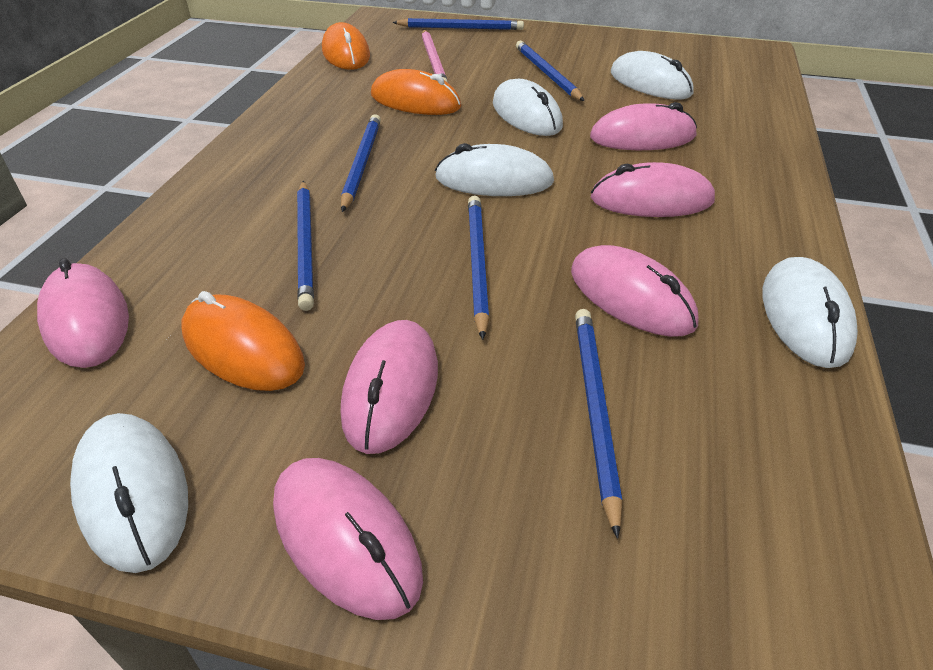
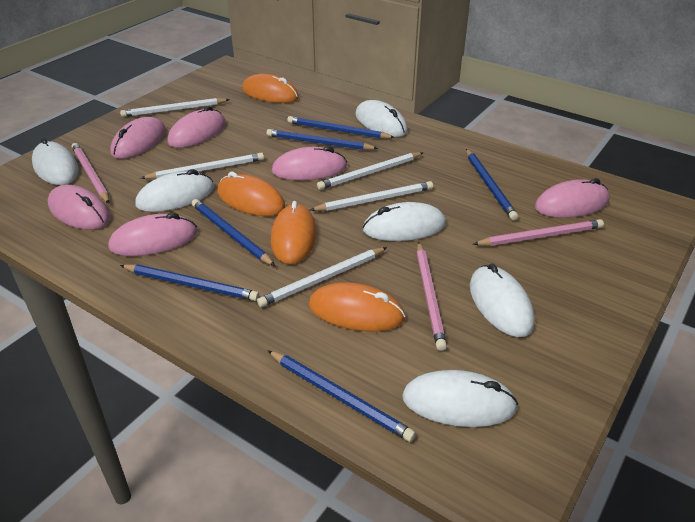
orange mouse: [182,291,305,391] [322,22,370,70] [371,69,461,115] = 3 -> [217,172,285,216] [242,73,299,103] [271,201,317,264] [309,282,406,331] = 4
pink pencil: [422,30,448,83] = 1 -> [71,143,109,203] [417,242,447,351] [473,219,604,246] = 3
white mouse: [70,413,188,573] [435,143,554,196] [493,79,563,136] [611,51,694,100] [762,257,858,368] = 5 -> [32,138,79,185] [135,169,214,212] [355,100,408,137] [363,202,446,241] [402,370,518,427] [470,264,535,337] = 6
white pencil: none = 0 -> [120,98,230,117] [140,152,264,179] [257,247,387,307] [310,181,433,211] [317,152,423,190] = 5

